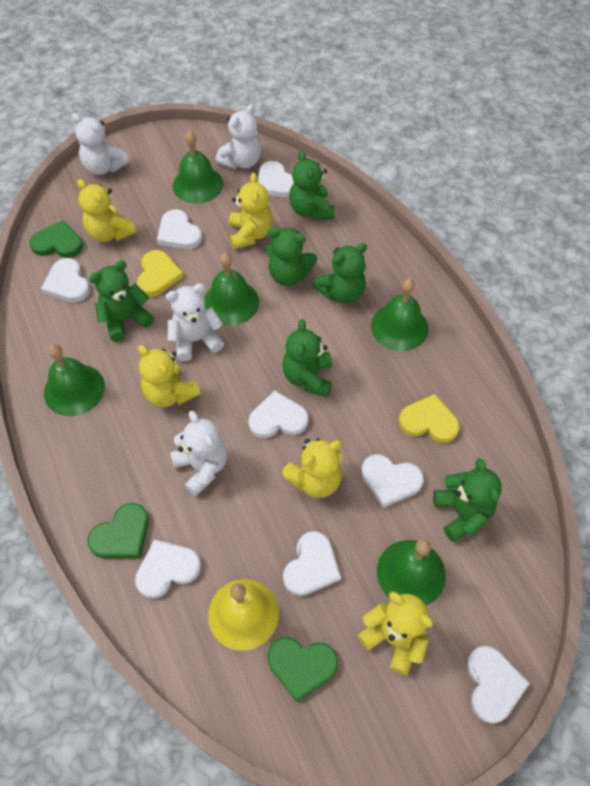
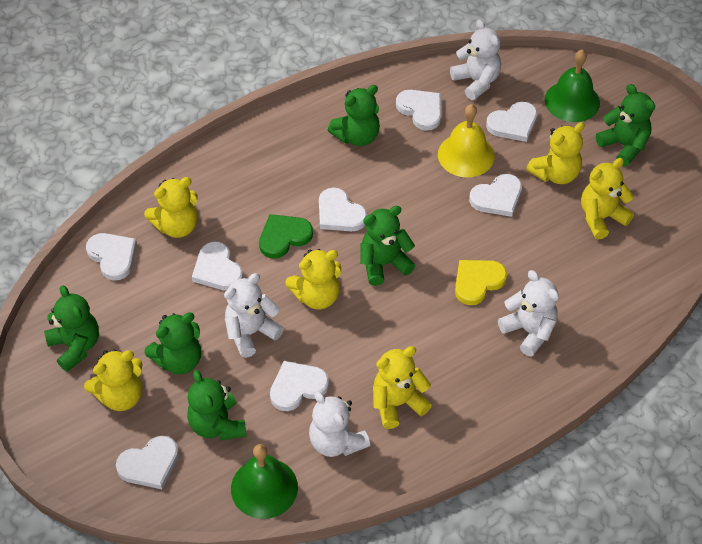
green bell: [44,344,105,416] [173,131,223,204] [204,253,259,326] [371,278,429,351] [377,539,446,605] = 5 -> [231,444,298,519] [545,49,600,122] = 2
green heart: [29,220,83,258] [88,503,149,558] [267,637,338,702] = 3 -> [259,214,313,258] = 1
yellow heart: [137,250,184,296] [399,394,460,443] = 2 -> [455,260,507,305] = 1
yellow teddy bear: [77,179,136,242] [138,345,201,407] [229,172,273,249] [281,438,342,498] [357,592,433,675] = 5 -> [84,350,142,411] [144,177,198,238] [285,249,341,309] [373,346,432,429] [526,122,585,184] [581,158,634,240] = 6

